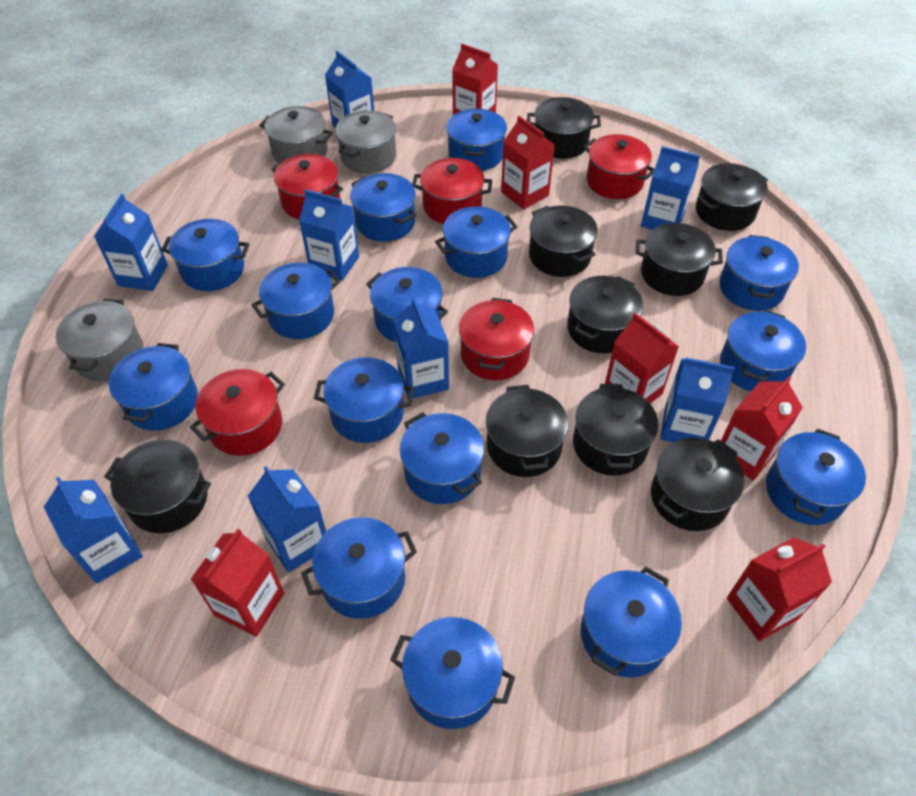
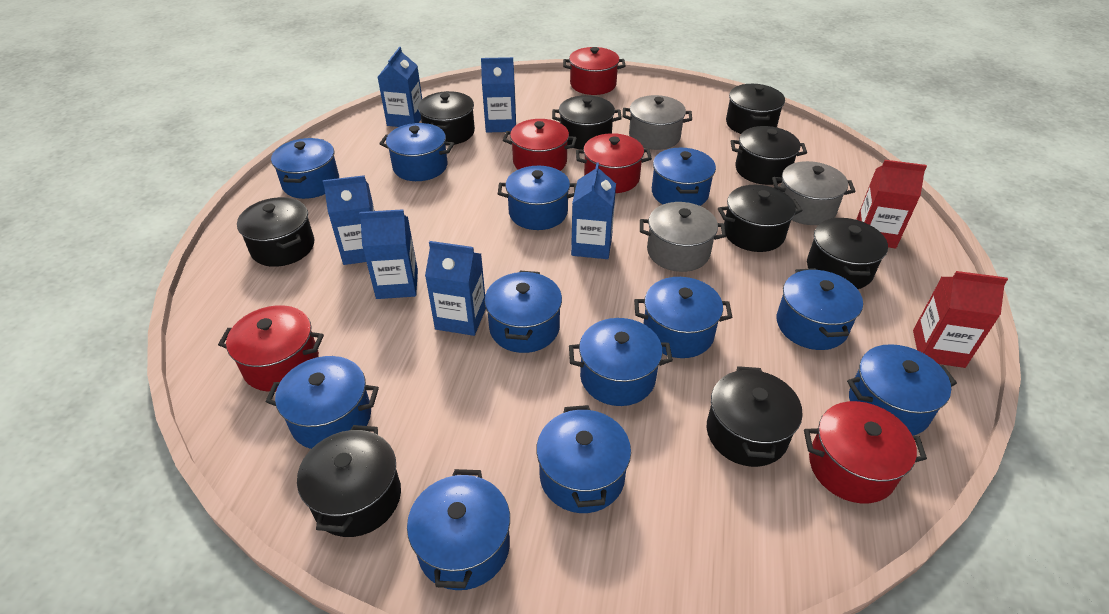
blue carton: [44,477,143,584] [94,194,168,291] [248,466,326,573] [299,189,359,281] [325,51,374,128] [393,297,449,398] [641,146,700,230] [661,357,735,442] = 8 -> [323,175,375,265] [359,209,418,299] [378,47,422,127] [425,241,486,336] [481,57,516,132] [571,162,616,259] = 6
blue pot: [109,343,198,431] [161,219,249,291] [252,262,340,339] [301,517,417,619] [314,357,414,443] [350,173,416,242] [366,267,448,342] [391,617,515,729] [400,412,484,504] [435,206,517,278] [447,109,507,171] [581,567,682,678] [719,235,799,311] [720,310,806,391] [766,429,866,525] = 15 -> [266,356,379,449] [271,138,339,199] [379,123,454,181] [407,469,510,590] [484,271,562,353] [498,166,577,230] [536,405,631,513] [569,318,673,406] [634,277,732,358] [652,148,716,206] [777,268,863,350] [847,344,957,436] = 12
red carton: [191,529,284,637] [452,44,498,115] [501,116,555,209] [605,313,679,403] [721,377,803,481] [727,537,832,641] = 6 -> [856,160,927,249] [913,271,1008,368] = 2

